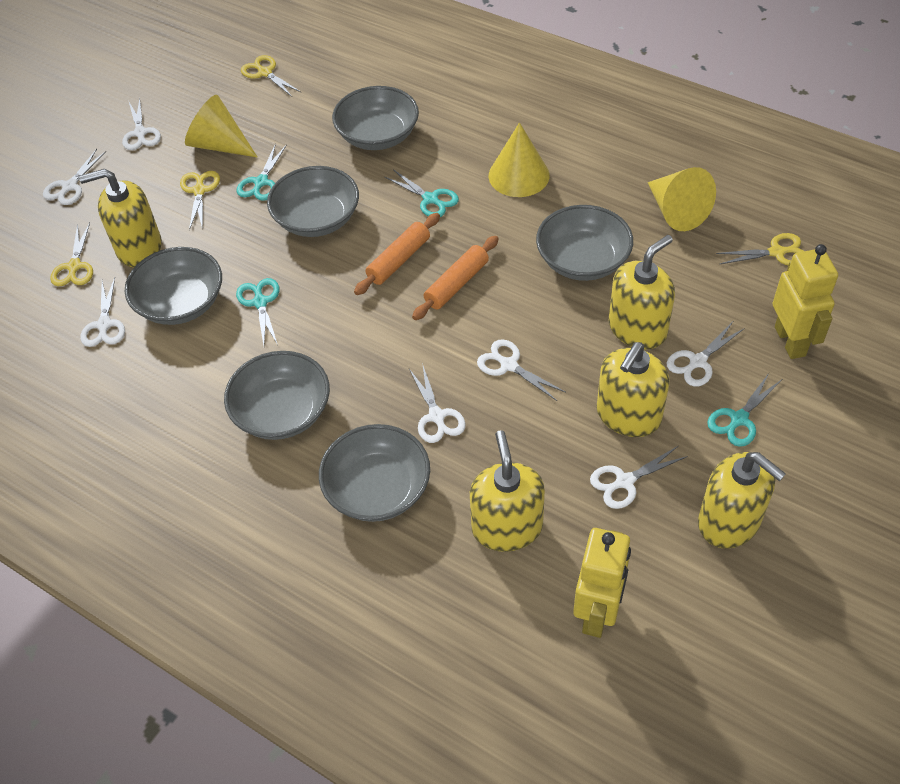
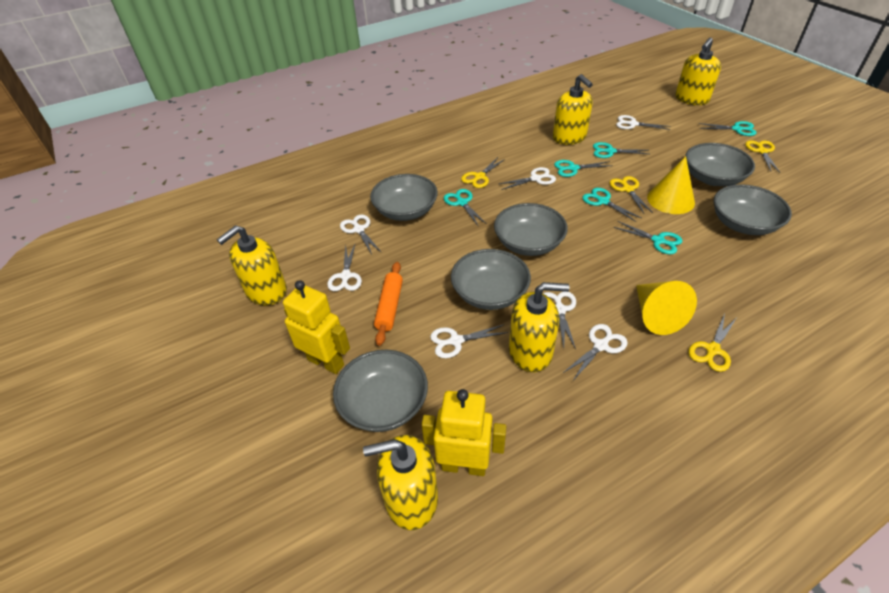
orange rolling pin: [354,213,440,295] [412,236,499,320] = 2 -> [374,262,403,346] = 1
turquoise scissors: [236,278,279,346] [237,143,287,201] [385,169,459,217] [707,373,781,447] = 4 -> [444,189,487,226] [554,160,613,177] [582,188,641,222] [593,142,649,158] [613,221,682,254] [699,121,756,136] = 6
yellow cone: [185,95,258,158] [488,122,550,197] [648,167,716,231] = 3 -> [636,281,697,335] [647,156,695,214] = 2

